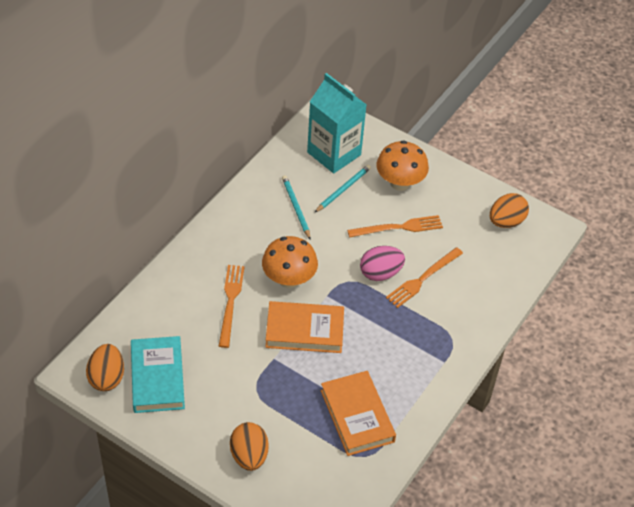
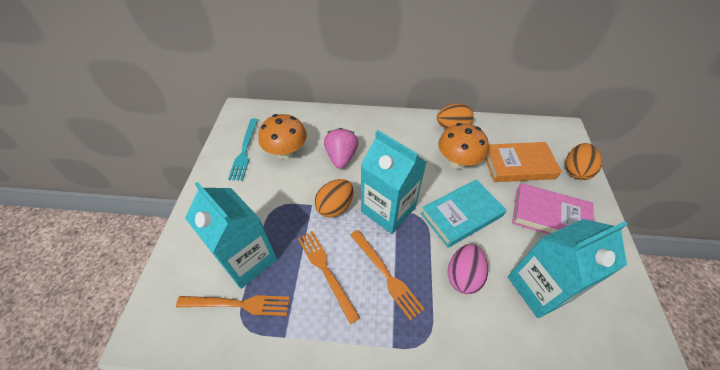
orange book: [265,301,344,353] [321,371,396,456] = 2 -> [485,142,562,182] = 1
pink book: none = 0 -> [512,183,594,234] = 1
pink strawberry: none = 0 -> [324,128,358,169] = 1
turquoise carton: [307,73,367,173] = 1 -> [185,182,278,289] [360,130,427,234] [508,219,627,318] = 3
turquoise fork: none = 0 -> [228,118,258,181] = 1
turquoise pencil: [282,175,310,239] [314,165,371,213] = 2 -> none = 0

